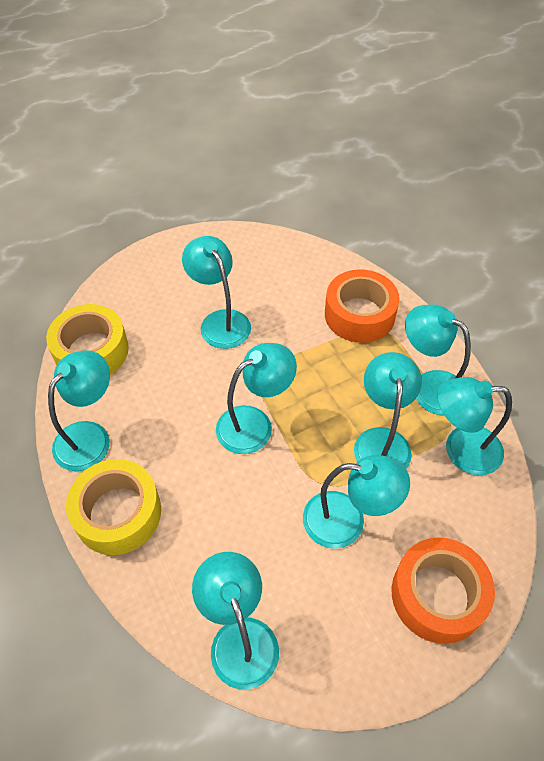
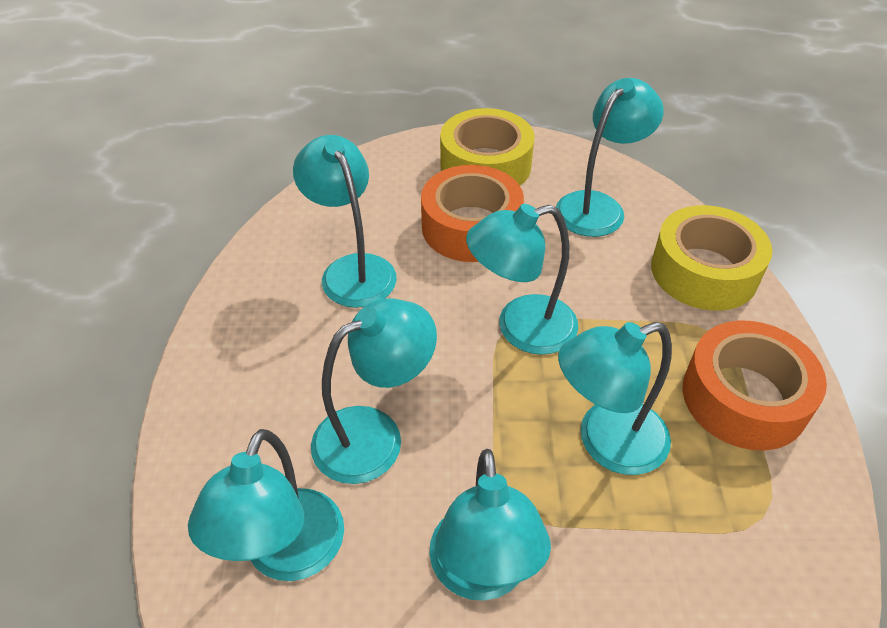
turquoise lamp: [48,350,110,471] [182,236,251,349] [192,552,279,690] [216,343,297,454] [303,455,410,548] [354,352,422,469] [405,304,471,415] [437,377,512,475] = 8 -> [188,429,344,581] [293,135,397,308] [311,298,437,484] [429,449,551,601] [466,204,578,355] [556,78,664,237] [558,322,672,475] = 7

